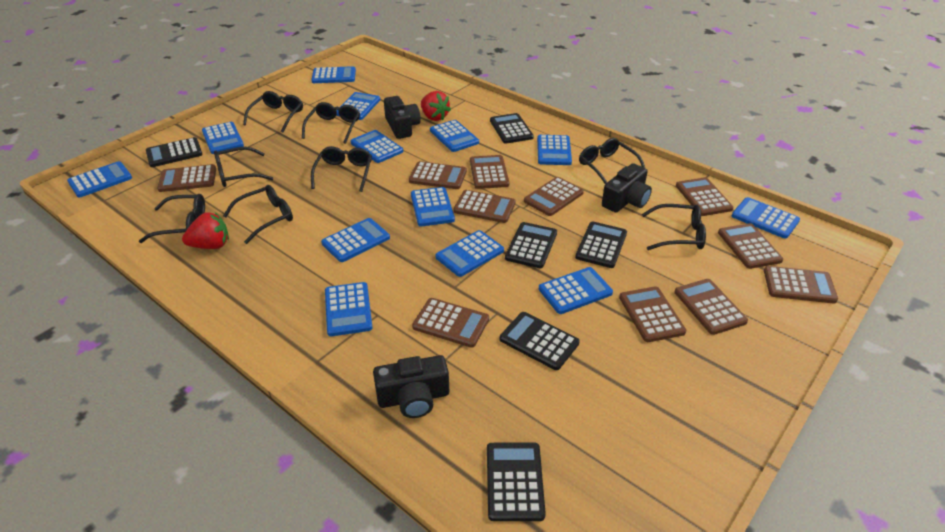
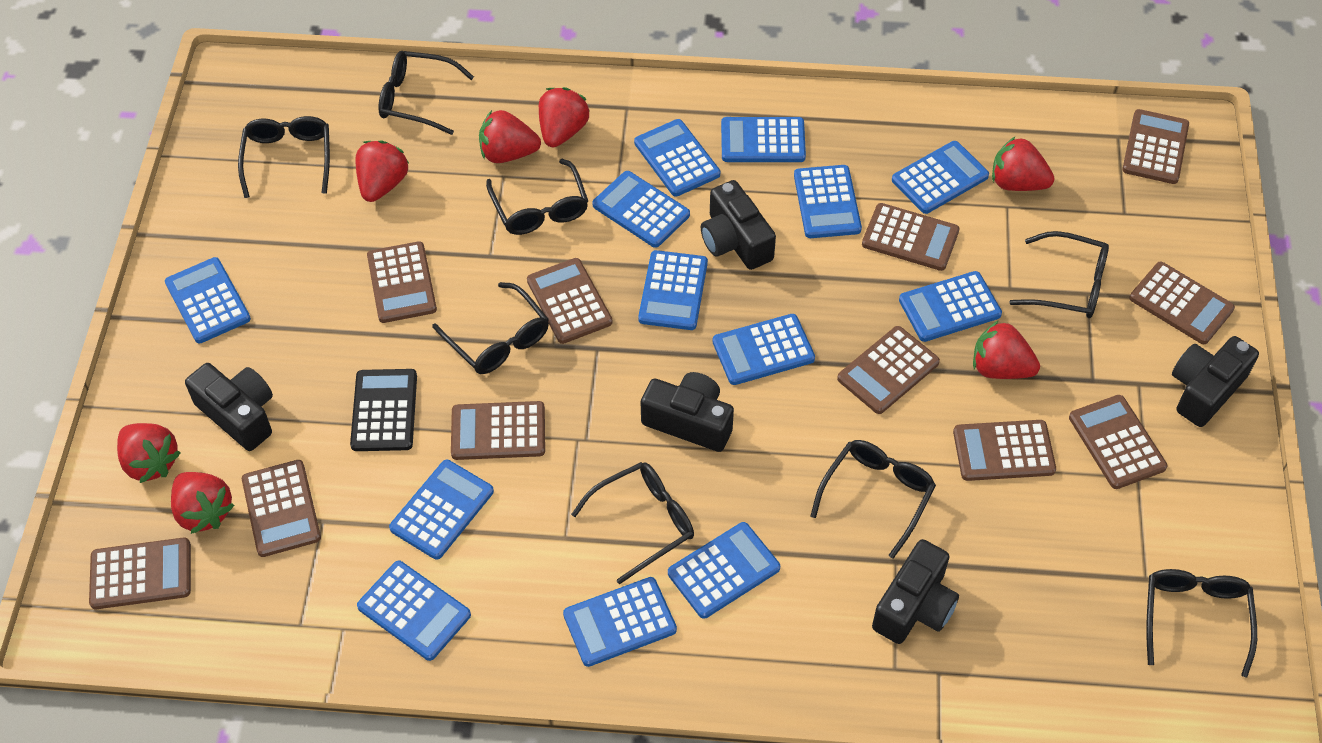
black calculator: [146,137,203,167] [487,443,546,521] [490,113,534,144] [500,312,580,370] [505,222,557,268] [575,221,627,268] = 6 -> [350,369,417,451] = 1
black camera: [373,355,449,418] [384,96,421,139] [602,163,652,213] = 3 -> [185,363,273,451] [641,372,734,452] [701,180,776,270] [872,539,959,644] [1172,336,1259,427] = 5
red strawberry: [182,212,229,249] [421,91,451,121] = 2 -> [117,423,181,483] [171,472,234,534] [355,140,409,202] [479,110,541,163] [539,87,589,147] [973,320,1040,379] [992,136,1054,191] = 7

